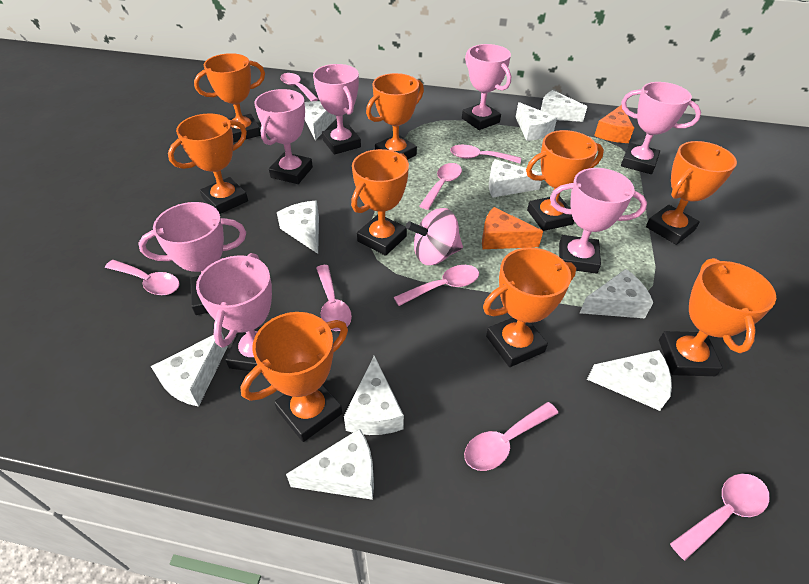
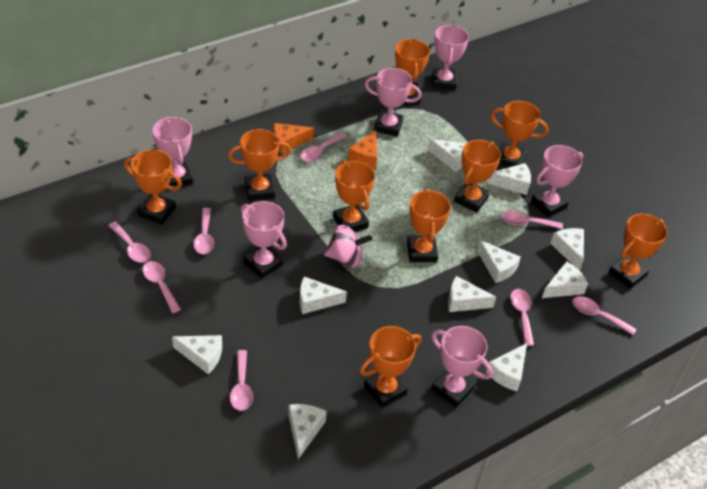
pink trophy: [138,202,246,315] [196,253,272,373] [255,89,313,184] [313,64,361,155] [462,44,511,130] [550,168,647,274] [621,82,701,174] = 7 -> [152,117,193,190] [241,201,287,279] [365,68,422,137] [432,25,469,90] [432,326,493,407] [531,145,583,217] = 6

